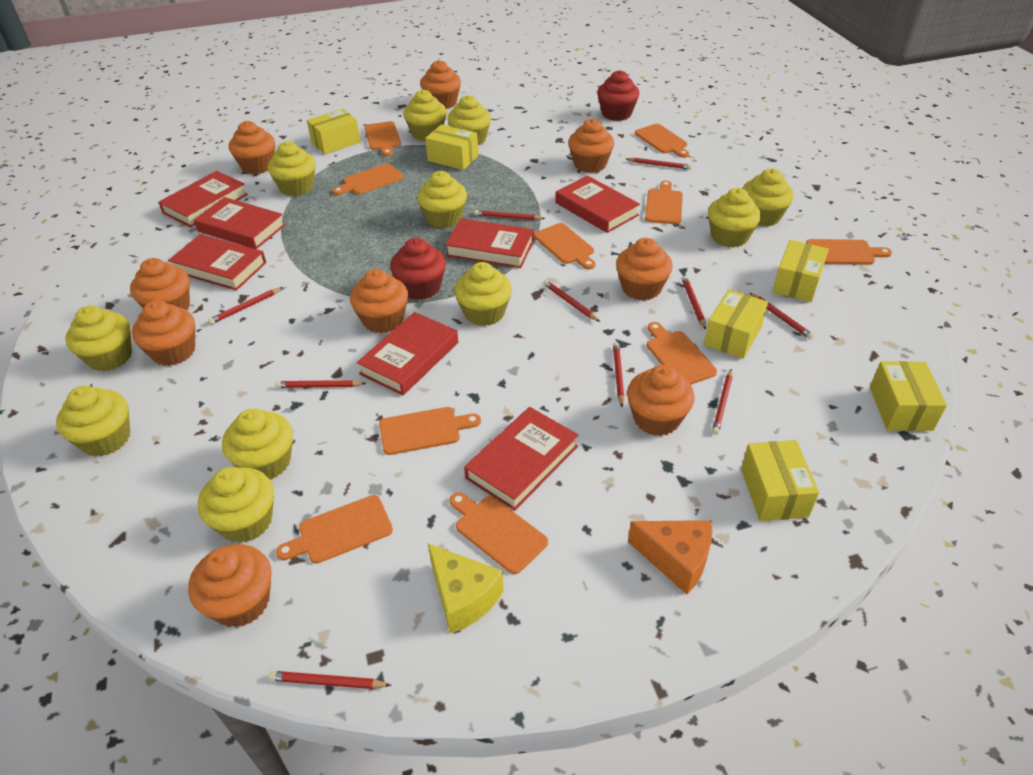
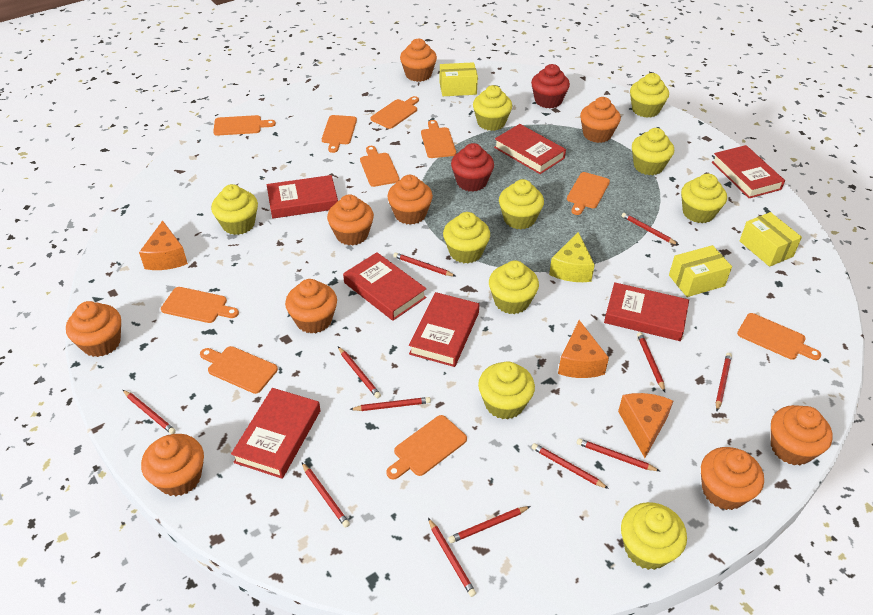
orange cheese: [628,520,712,594] = 1 -> [139,220,188,270] [558,320,609,378] [618,393,673,458] = 3
red pencil: [208,287,283,324] [268,671,391,689] [275,380,367,388] [474,210,545,220] [543,280,600,322] [613,342,624,407] [626,157,692,170] [682,276,706,330] [712,369,733,435] [750,293,814,340] = 10 -> [123,390,176,434] [302,463,350,528] [338,347,381,398] [349,397,431,411] [393,253,455,276] [428,518,476,597] [448,506,531,543] [532,443,609,489] [577,438,660,471] [622,213,678,245] [637,332,665,392] [716,353,732,411] = 12
yellow box: [307,109,361,154] [425,124,479,170] [704,289,768,359] [741,440,819,521] [772,240,829,302] [870,361,947,431] = 6 -> [439,62,478,96] [669,245,732,297] [740,212,802,267] = 3
yellow cupcake: [56,386,130,457] [65,305,132,371] [198,467,274,543] [222,409,293,480] [268,141,316,196] [404,90,447,141] [417,171,467,228] [447,95,491,146] [454,262,512,326] [708,188,761,247] [743,168,794,227] = 11 -> [211,184,258,235] [443,212,490,263] [473,85,512,131] [478,361,535,419] [489,260,539,314] [499,179,544,229] [621,502,687,570] [630,73,669,118] [632,128,674,175] [681,174,727,223] = 10

